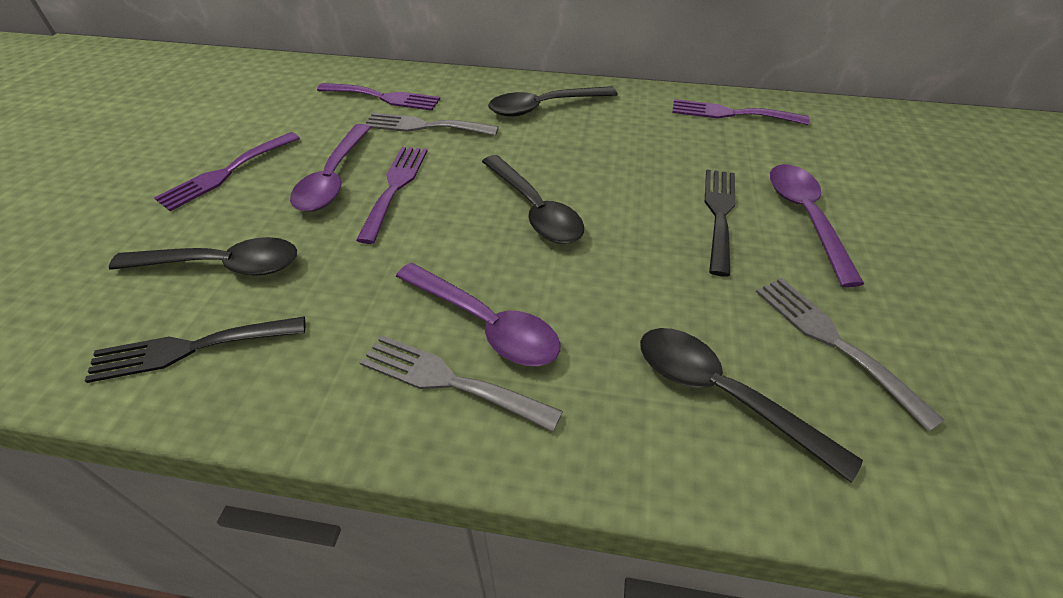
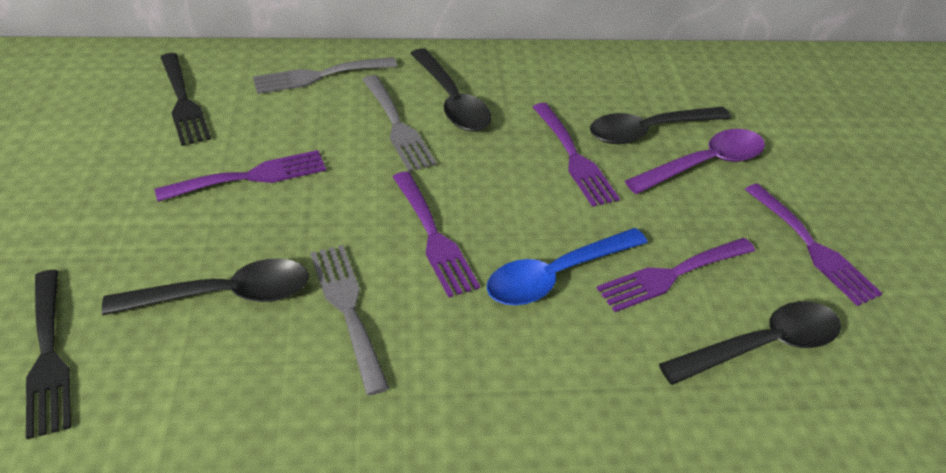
blue spoon: none = 0 -> [487,228,648,305] = 1
purple fork: [154,132,300,211] [317,83,440,111] [356,147,427,244] [672,99,810,125] = 4 -> [155,150,326,202] [393,171,480,298] [533,103,620,207] [597,238,755,312] [745,183,883,306] = 5
purple spoon: [290,124,371,212] [396,263,560,366] [770,164,864,287] = 3 -> [625,129,765,194] = 1

